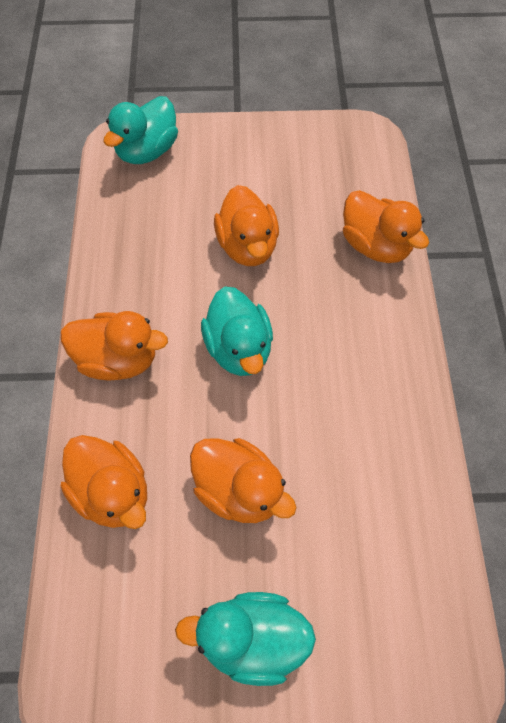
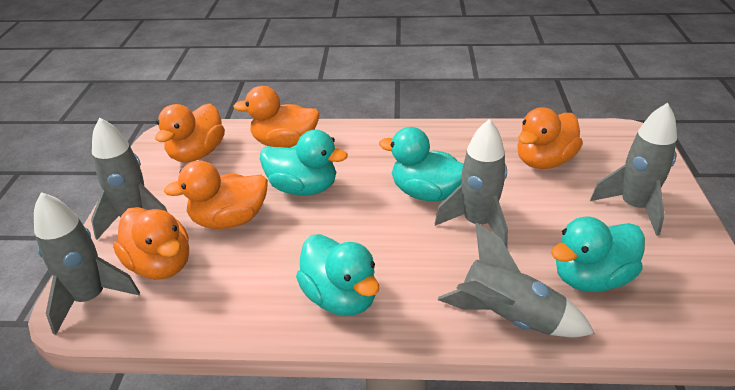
grey rocket: none = 0 -> [34,192,140,335] [91,118,168,240] [435,119,508,248] [438,223,595,337] [590,103,677,236] = 5
turquoise duck: [104,96,178,164] [175,592,316,686] [201,286,273,376] = 3 -> [260,130,348,196] [296,234,379,316] [379,127,464,202] [551,217,645,292] = 4

